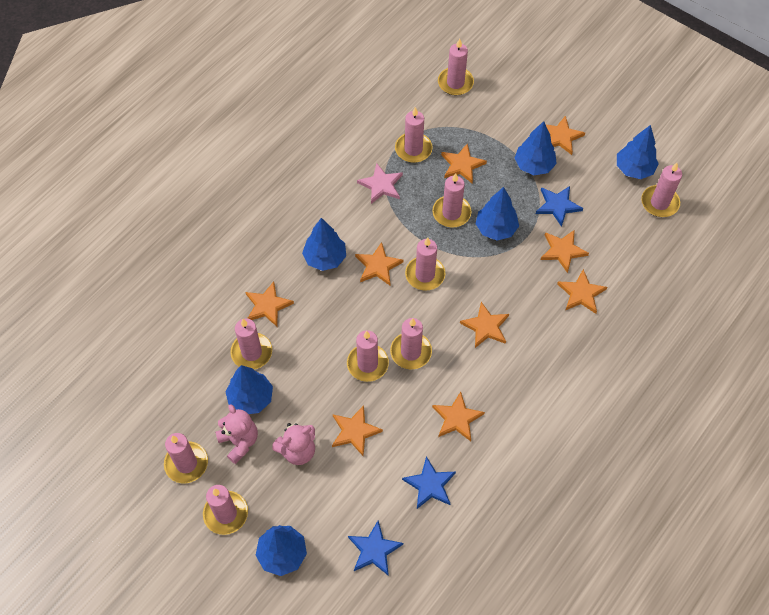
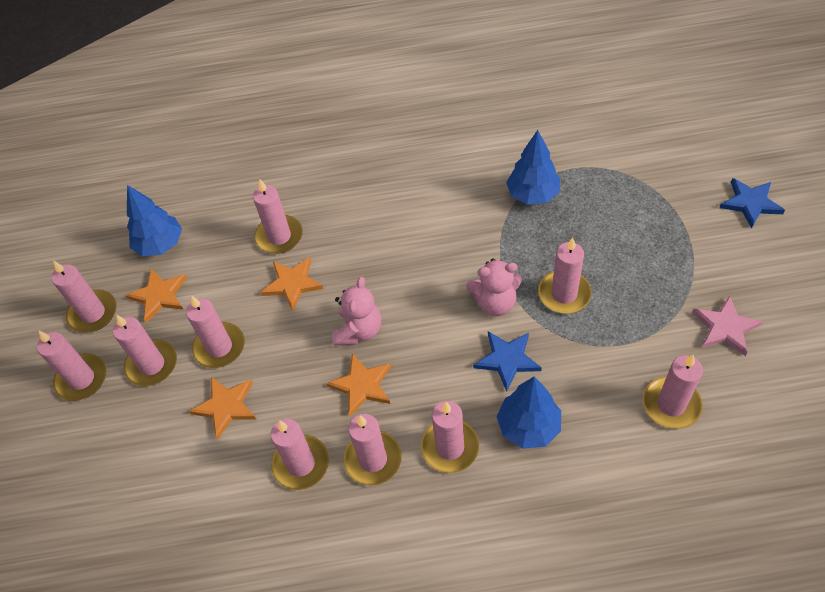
blue star: [348,521,403,576] [402,456,456,509] [536,186,583,227] = 3 -> [473,331,542,392] [719,178,785,229] = 2
blue tree: [225,365,273,414] [256,525,307,576] [302,218,346,271] [476,187,519,241] [515,121,557,175] [617,125,659,179] = 6 -> [127,185,182,256] [497,376,561,449] [506,130,560,205] = 3
orange star: [245,282,294,326] [332,405,383,456] [355,242,403,285] [432,392,485,441] [441,143,487,184] [460,302,509,348] [540,230,589,273] [545,116,585,155] [557,269,607,314] = 9 -> [125,269,187,323] [189,377,256,439] [261,257,324,310] [326,353,391,416] = 4

